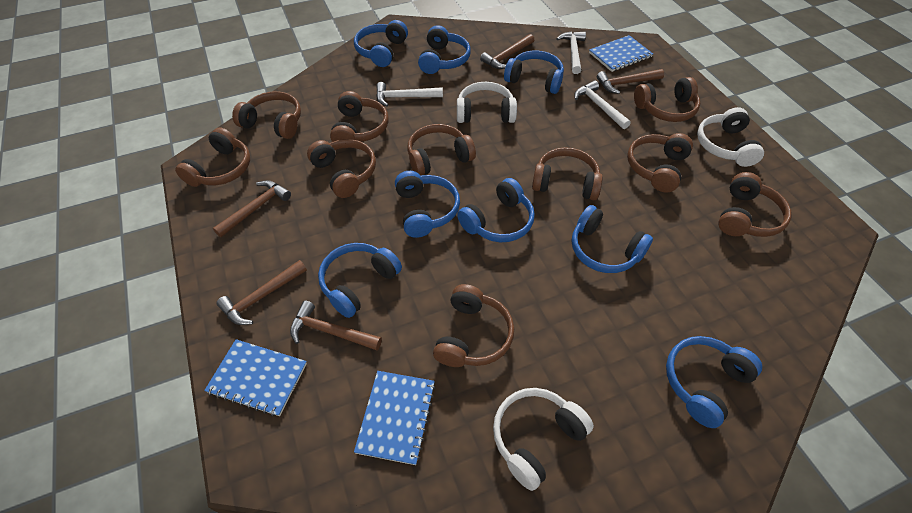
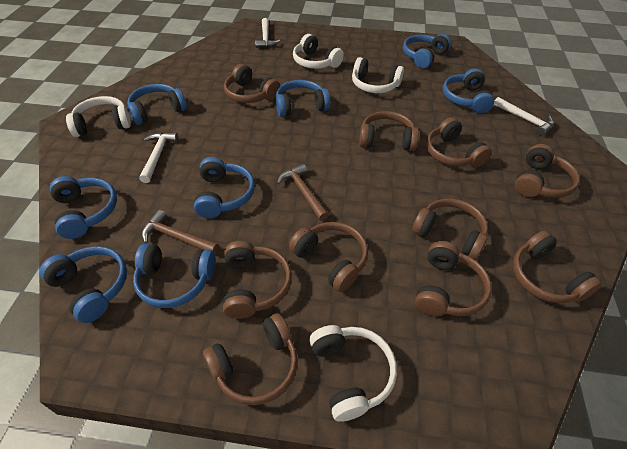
blue notebook: [204,339,307,416] [354,371,435,465] [589,35,653,72] = 3 -> none = 0
brown hammer: [213,180,291,237] [216,260,307,325] [290,301,382,351] [480,34,534,69] [597,69,664,94] = 5 -> [142,210,219,254] [277,164,329,221] = 2
white headphones: [457,82,517,123] [493,388,594,491] [697,107,764,167] = 3 -> [66,96,131,137] [293,34,344,69] [309,325,397,422] [352,57,404,93] = 4

